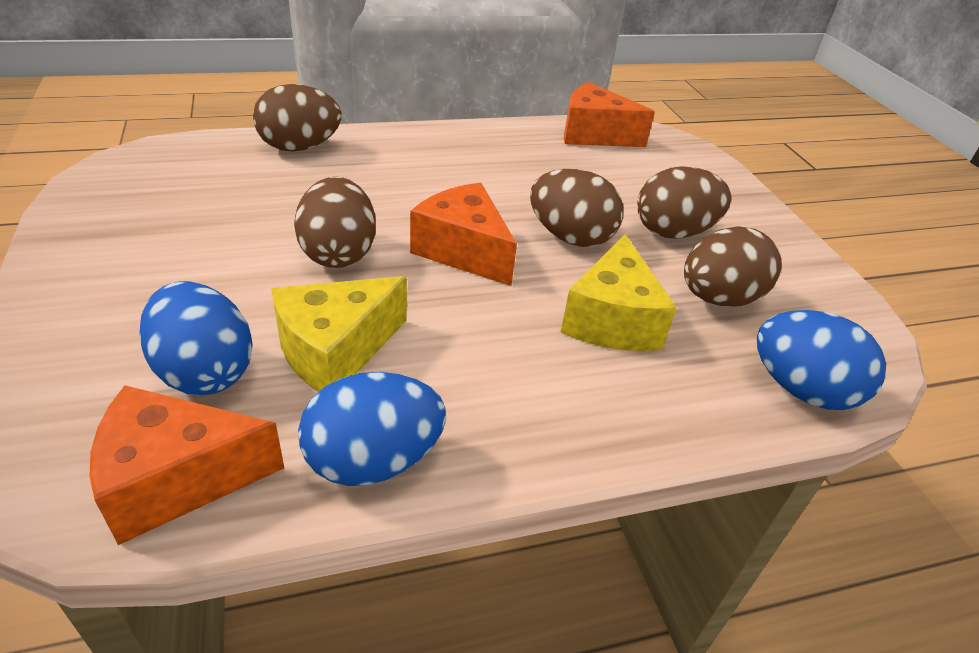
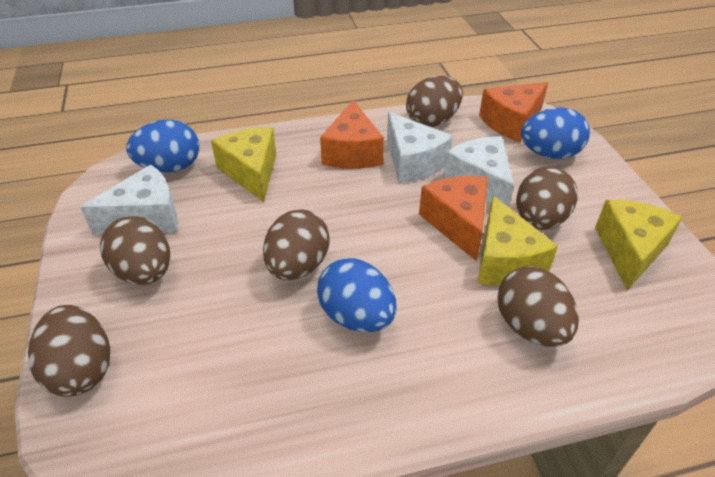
brown egg: [253,84,341,151] [294,176,376,268] [530,169,623,247] [637,166,731,239] [684,226,782,307] = 5 -> [28,305,110,397] [100,216,170,285] [263,209,330,280] [406,76,463,127] [497,266,579,347] [516,167,578,230] = 6
white cheese: none = 0 -> [80,165,178,235] [387,112,453,183] [443,136,514,207] = 3
yellow cheese: [271,276,407,392] [561,234,677,351] = 2 -> [211,127,276,202] [477,196,558,285] [595,200,683,291] = 3

